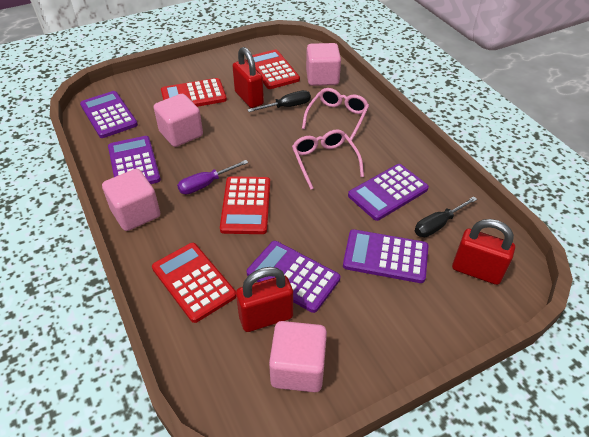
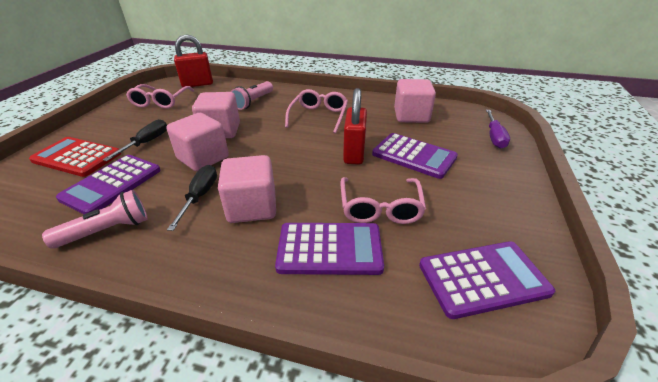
pink flashlight: none = 0 -> [42,190,148,249] [230,81,273,110] = 2
pink glasses: [292,129,364,190] [302,88,369,141] = 2 -> [126,84,194,109] [285,89,348,134] [341,177,426,224] = 3
purple calculator: [80,91,138,138] [108,136,161,184] [247,241,340,313] [343,229,428,283] [348,164,429,221] = 5 -> [56,155,161,214] [275,223,384,275] [372,133,458,179] [419,241,555,319] = 4
red calculator: [152,243,236,323] [161,78,227,107] [220,176,270,234] [247,50,300,89] = 4 -> [29,137,121,177] = 1
red padlock: [233,47,264,108] [236,267,293,332] [452,219,515,285] = 3 -> [174,34,213,87] [343,88,367,165] = 2

